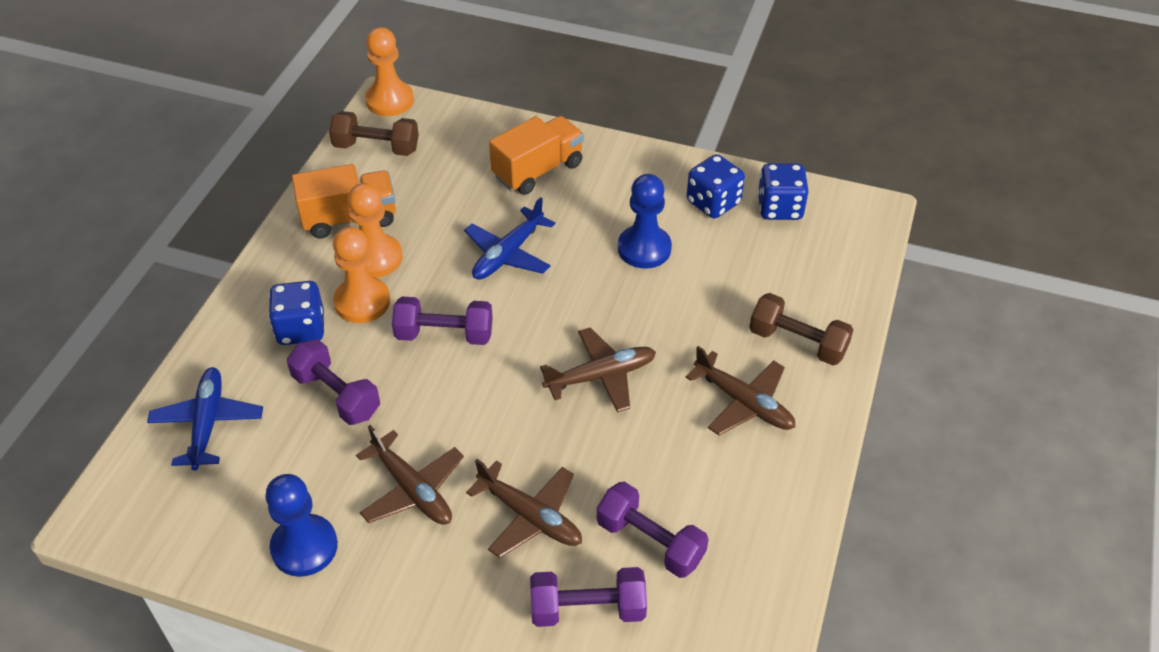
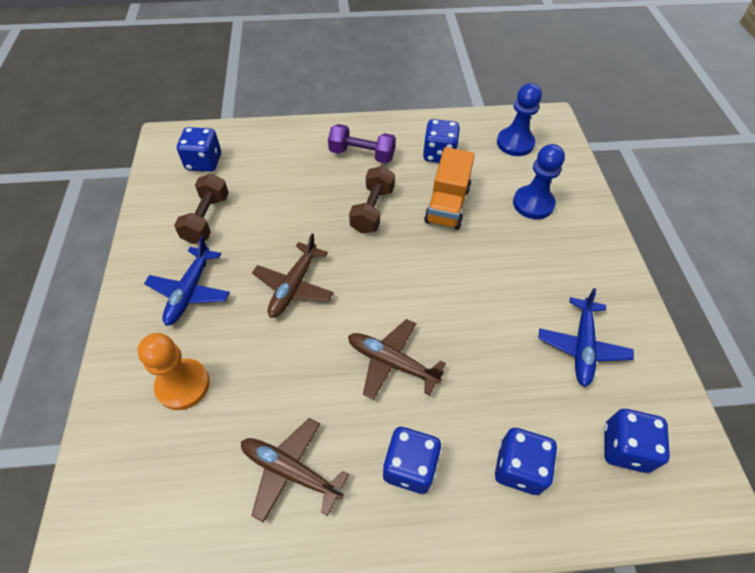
blue dice: [268,281,324,345] [687,154,745,218] [757,163,809,220] = 3 -> [177,127,221,172] [383,427,442,494] [423,119,460,163] [495,428,557,495] [604,409,670,473] = 5
brown plane: [356,425,464,525] [466,459,582,558] [540,327,656,412] [686,346,795,435] = 4 -> [241,418,349,523] [252,233,334,318] [348,319,446,400] = 3
orange pawn: [333,227,390,323] [348,183,402,278] [365,27,414,116] = 3 -> [137,333,210,410] = 1
orange truck: [292,164,396,239] [489,116,584,195] = 2 -> [424,147,475,230] = 1
purple dumbbell: [287,339,380,425] [392,297,493,345] [530,567,647,627] [597,482,709,578] = 4 -> [328,124,396,163] = 1

